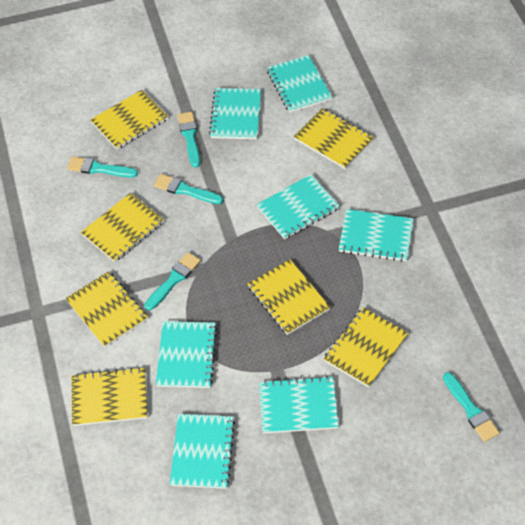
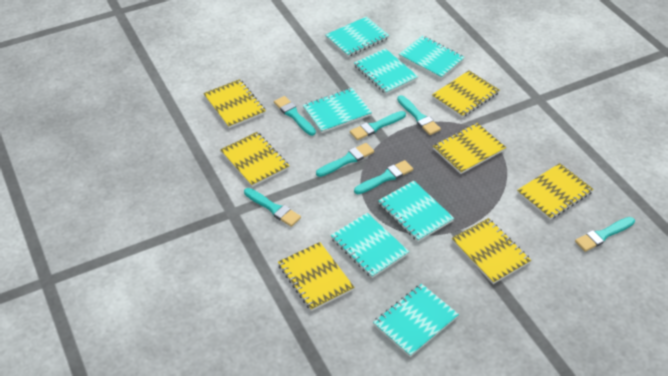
turquoise brush: [67,156,138,178] [145,252,201,310] [154,174,223,204] [178,112,200,167] [443,372,500,442] = 5 -> [244,188,301,227] [274,96,316,136] [316,143,374,177] [350,111,406,140] [354,160,413,194] [397,95,441,135] [575,217,635,252] = 7

